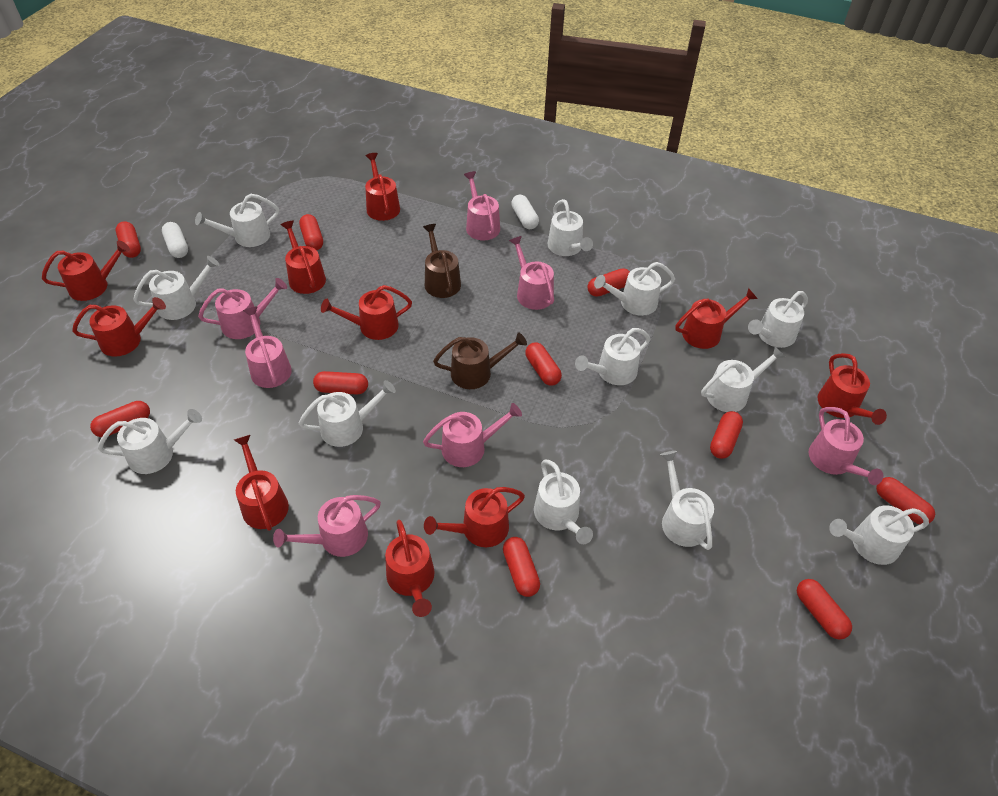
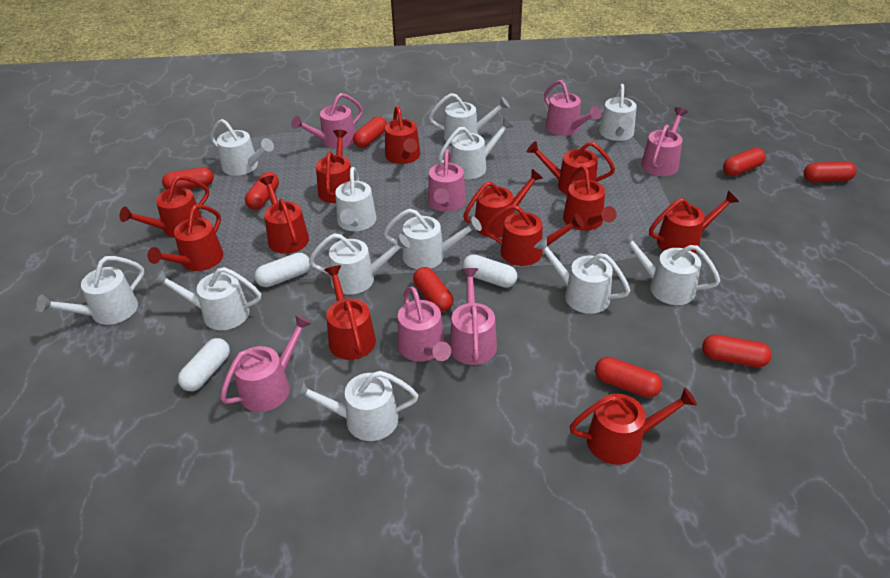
brown watering can: [423,224,461,298] [433,332,527,389] = 2 -> none = 0
red capsule: [90,401,150,437] [116,221,141,258] [299,214,323,250] [313,371,368,395] [503,537,540,597] [525,342,562,386] [587,268,630,297] [710,411,743,459] [797,579,852,639] [876,477,935,524] = 10 -> [162,167,214,190] [245,172,279,210] [353,116,387,148] [413,267,453,312] [595,357,662,398] [702,335,772,367] [723,148,766,176] [804,161,856,183] = 8
red watering can: [42,241,130,301] [72,297,166,357] [234,435,289,531] [281,221,326,294] [321,285,412,340] [365,153,400,221] [385,520,434,617] [424,487,525,547] [675,288,758,349] [817,353,887,425] = 10 -> [119,176,209,238] [147,204,223,271] [259,176,309,254] [316,130,351,203] [324,265,376,360] [385,106,420,164] [463,169,543,237] [484,205,584,266] [527,141,615,195] [563,166,616,231] [569,388,697,465] [649,191,739,253] = 12
white capsule: [162,222,188,258] [511,194,539,229] = 2 -> [178,338,230,391] [254,253,310,287] [462,254,517,288] = 3

